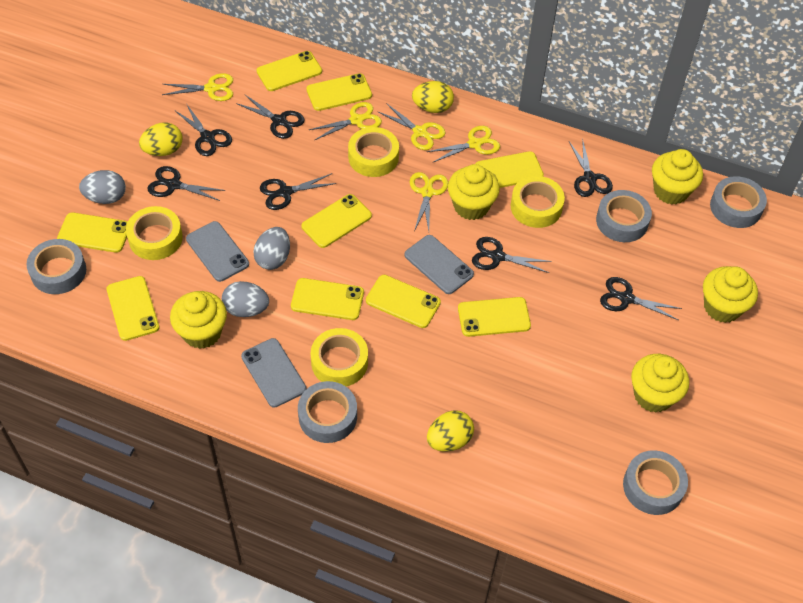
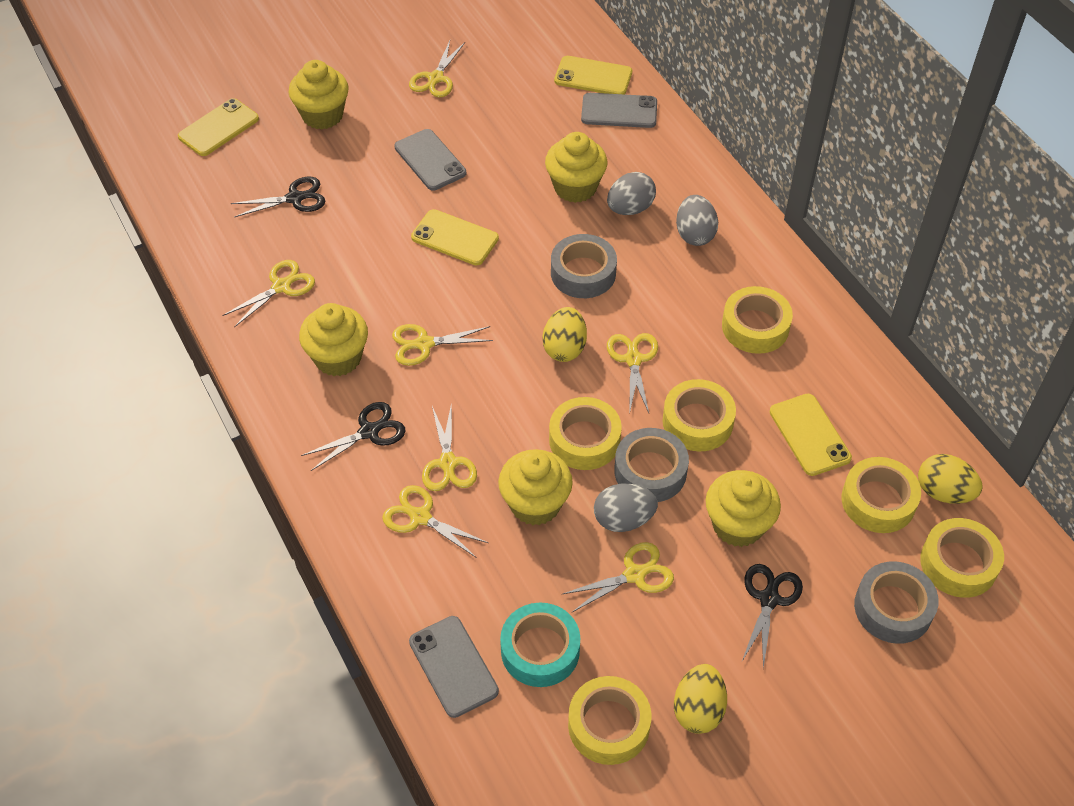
black scissors: [148,166,225,201] [176,105,232,156] [236,94,304,139] [260,173,337,210] [472,237,552,273] [569,138,613,197] [600,277,682,320] = 7 -> [231,176,325,217] [301,402,406,471] [742,564,803,669] = 3
grey tape: [27,239,86,294] [298,381,357,443] [596,190,652,242] [623,450,688,515] [710,176,767,228] = 5 -> [551,234,617,298] [614,428,689,502] [854,561,939,644] = 3
turquoise tape: none = 0 -> [500,603,580,687] = 1
yellow phone: [57,212,128,253] [106,276,159,341] [257,51,322,91] [291,278,364,320] [301,194,372,248] [306,73,372,111] [366,275,441,328] [458,297,531,337] [475,151,544,188] = 9 -> [178,98,259,156] [411,209,499,265] [554,56,632,94] [770,394,852,476] = 4
yellow scissors: [162,73,233,101] [309,102,382,140] [377,103,446,150] [410,172,448,231] [427,126,500,163] = 5 -> [222,260,315,327] [382,485,488,558] [392,324,493,366] [409,41,465,98] [422,402,477,491] [563,542,674,613] [607,333,658,415] = 7
yellow tape: [126,206,183,260] [311,328,368,386] [348,127,399,177] [511,176,565,228] = 4 -> [549,397,622,470] [568,676,652,765] [663,379,736,451] [722,286,793,354] [842,457,921,533] [920,518,1004,598] = 6

